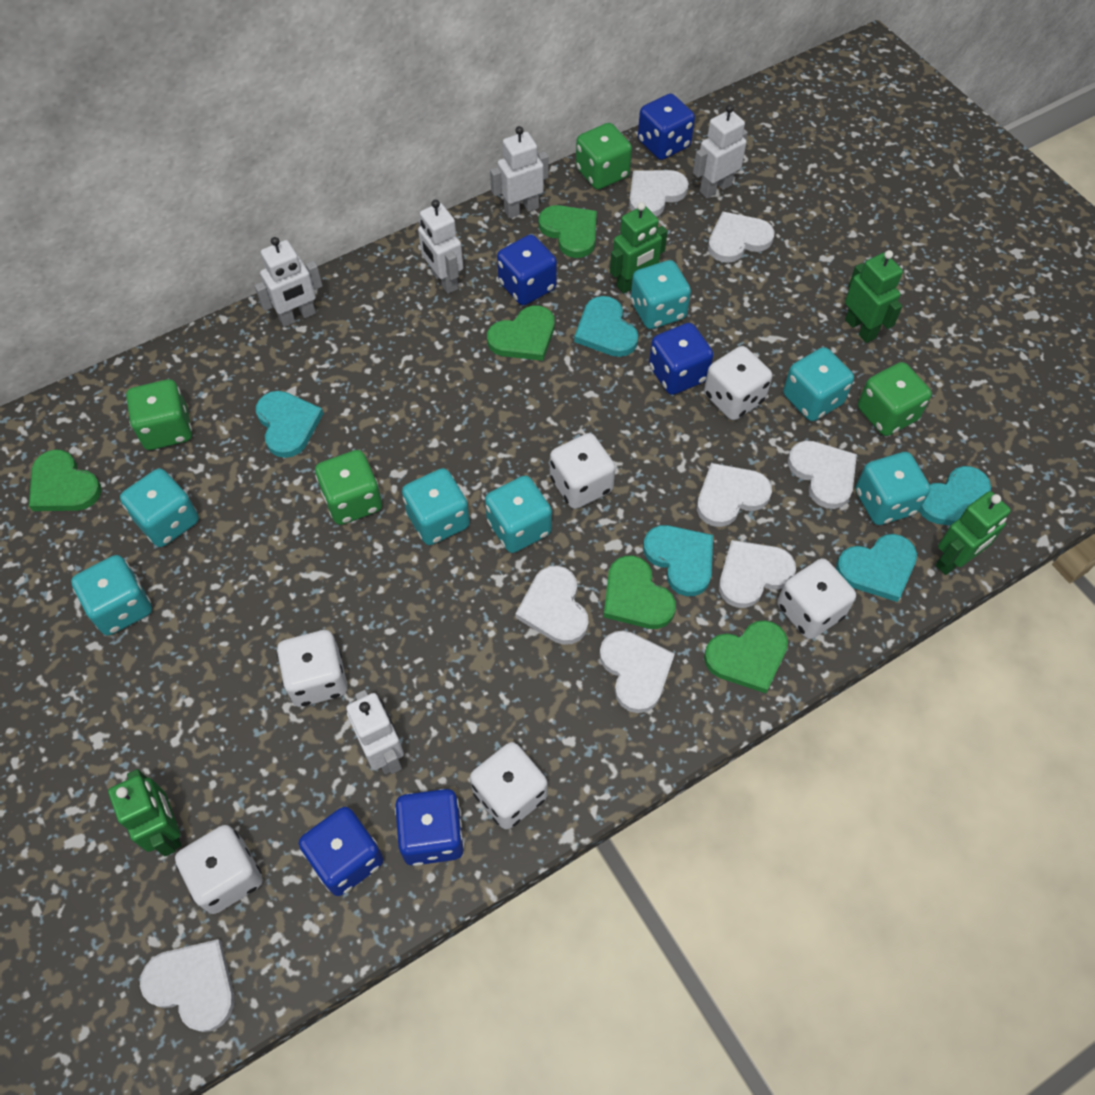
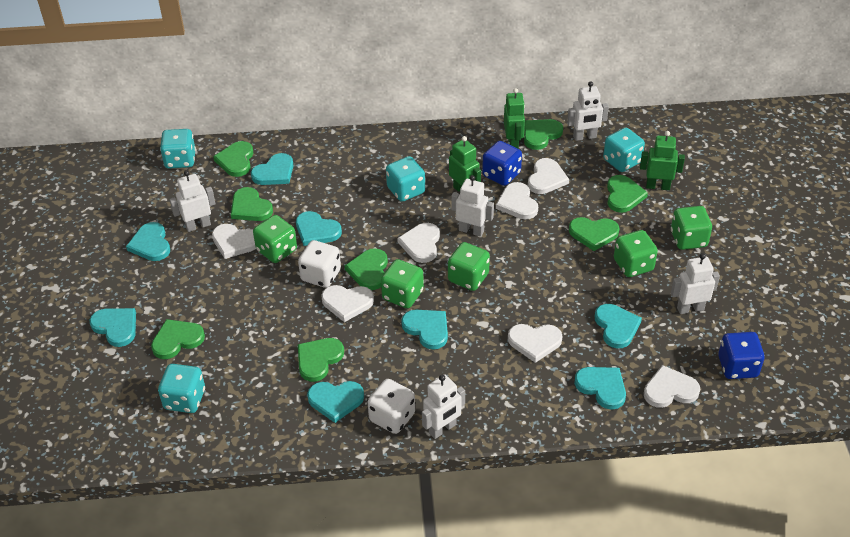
blue dice: [299,807,384,896] [395,789,464,866] [497,235,557,305] [638,94,695,160] [649,323,713,395] = 5 -> [482,141,522,186] [718,332,765,379] = 2
green dice: [126,379,192,450] [315,450,382,525] [576,123,632,190] [858,362,932,436] = 4 -> [253,215,297,263] [381,259,424,308] [448,242,490,291] [614,230,658,277] [671,206,712,250] = 5
green heart: [29,449,101,511] [487,305,555,361] [539,205,597,258] [604,556,676,629] [704,620,788,693] = 5 -> [151,319,205,359] [213,141,254,177] [231,187,273,221] [298,338,344,382] [345,248,388,290] [524,119,563,150] [569,217,620,251] [607,175,648,213] = 8
green robot: [108,769,181,856] [610,202,668,294] [845,250,903,343] [936,491,1011,575] = 4 -> [449,136,481,192] [504,88,525,149] [640,131,685,190] = 3
turquoise dice: [71,555,152,636] [120,468,199,547] [402,468,470,545] [485,476,552,553] [631,260,691,329] [783,347,854,421] [856,452,930,525] = 7 -> [158,364,205,413] [160,129,196,169] [386,156,425,202] [603,128,645,172] = 4
turquoise heart: [256,391,323,458] [574,296,638,357] [643,525,713,596] [836,534,917,602] [919,466,991,526] = 5 -> [90,308,136,347] [126,222,170,261] [251,153,294,185] [296,211,342,246] [307,381,364,423] [401,310,448,350] [574,367,626,410] [594,304,642,348] = 8
white dice: [175,825,263,914] [277,630,347,707] [470,742,547,829] [550,433,615,509] [704,346,772,420] [777,558,856,639] = 6 -> [298,240,341,288] [368,379,415,434] = 2
white heart: [140,939,234,1032] [515,565,588,645] [599,630,675,713] [629,170,689,217] [697,463,772,527] [708,212,774,263] [719,540,796,608] [788,441,857,509] = 8 -> [212,224,256,259] [321,285,374,322] [397,223,440,263] [496,182,538,219] [508,324,562,363] [528,158,569,194] [644,365,700,408] = 7

